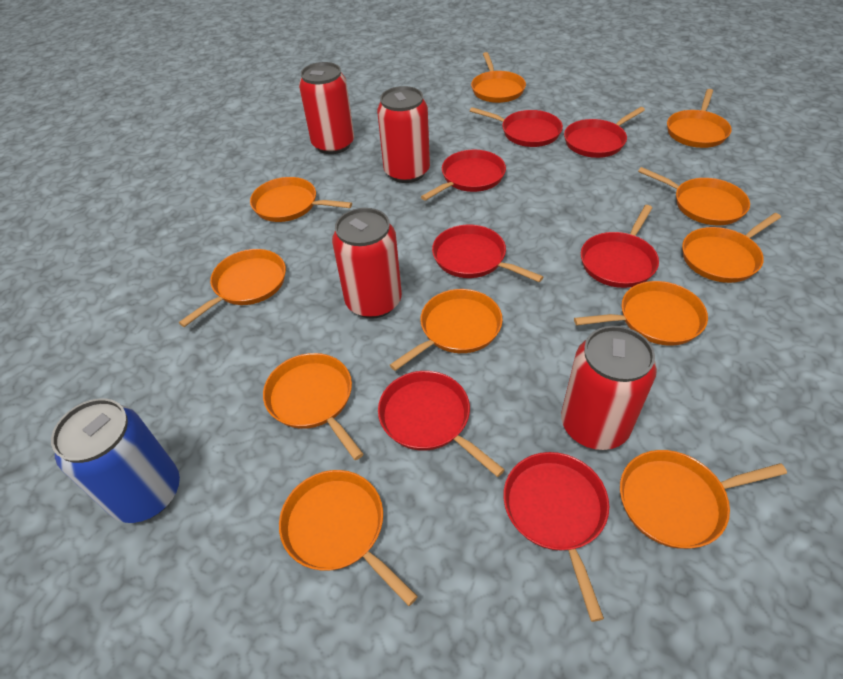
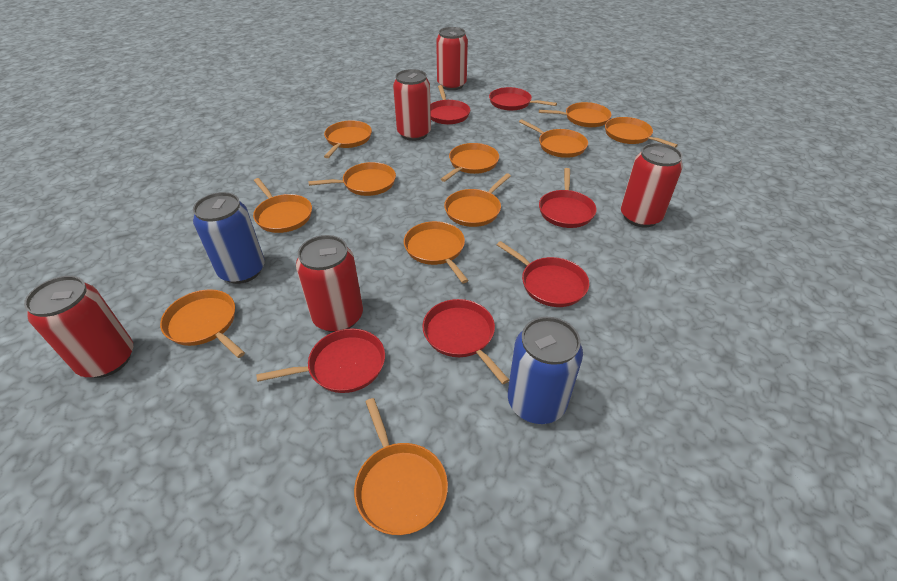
blue can: [51,398,180,523] = 1 -> [193,192,265,284] [508,317,583,424] = 2
red can: [299,62,354,154] [332,208,402,319] [377,86,430,183] [561,326,657,450] = 4 -> [24,276,133,378] [296,235,363,332] [393,69,431,141] [436,27,468,90] [621,143,683,227] = 5
red pan: [378,371,505,477] [421,150,506,201] [432,225,543,282] [470,107,563,147] [503,452,609,622] [564,107,645,158] [581,205,659,288] = 7 -> [256,329,385,393] [423,299,509,384] [430,85,470,124] [489,87,557,111] [497,241,589,307] [539,168,597,228] = 6

